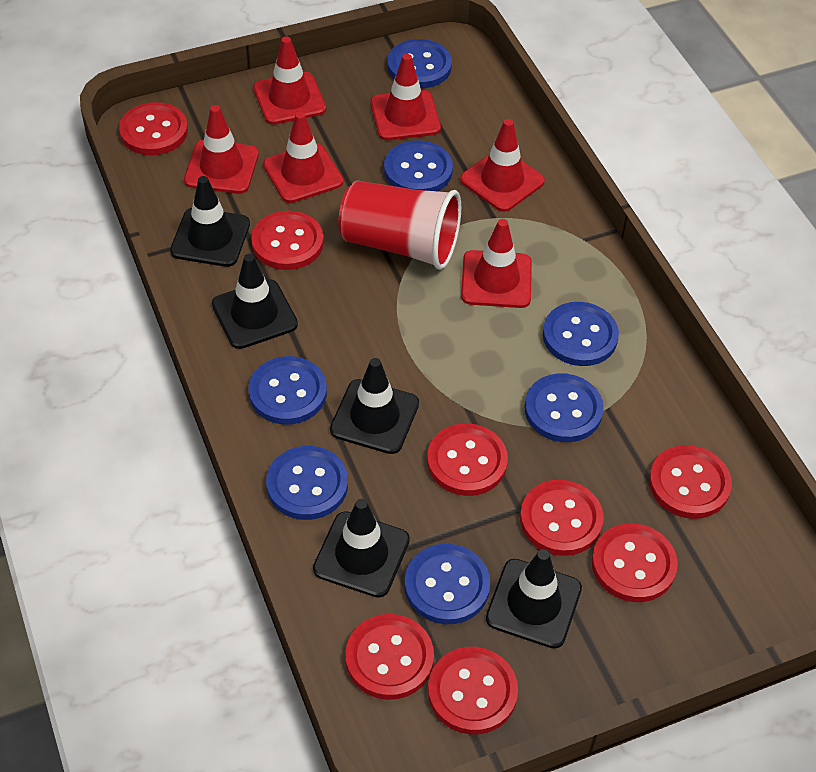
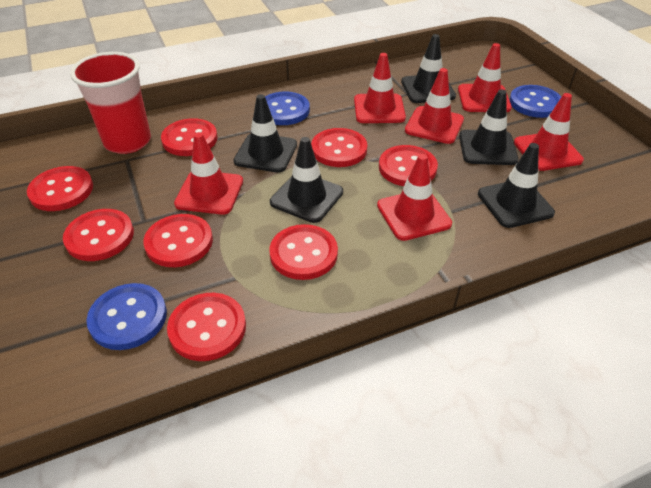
blue button: [248,356,327,424] [266,446,348,520] [384,140,453,191] [387,39,452,88] [405,544,490,624] [525,373,604,442] [543,302,619,366] = 7 -> [86,283,167,350] [265,91,310,125] [509,85,561,118] = 3

